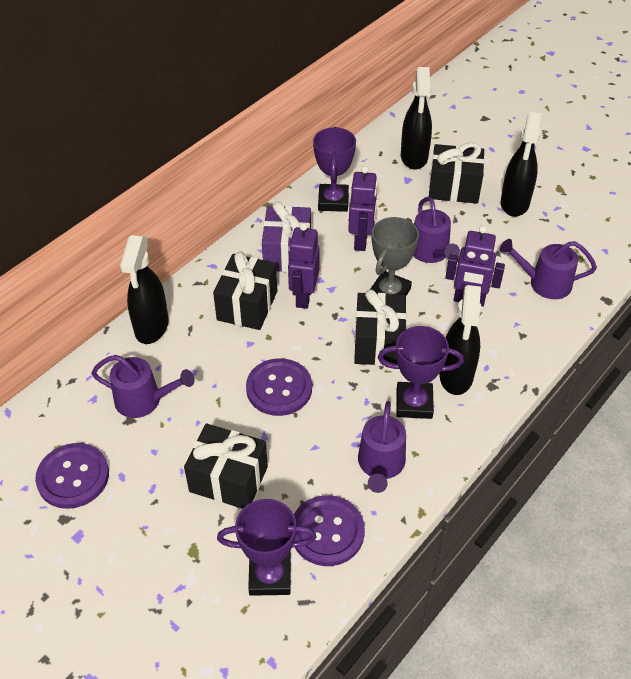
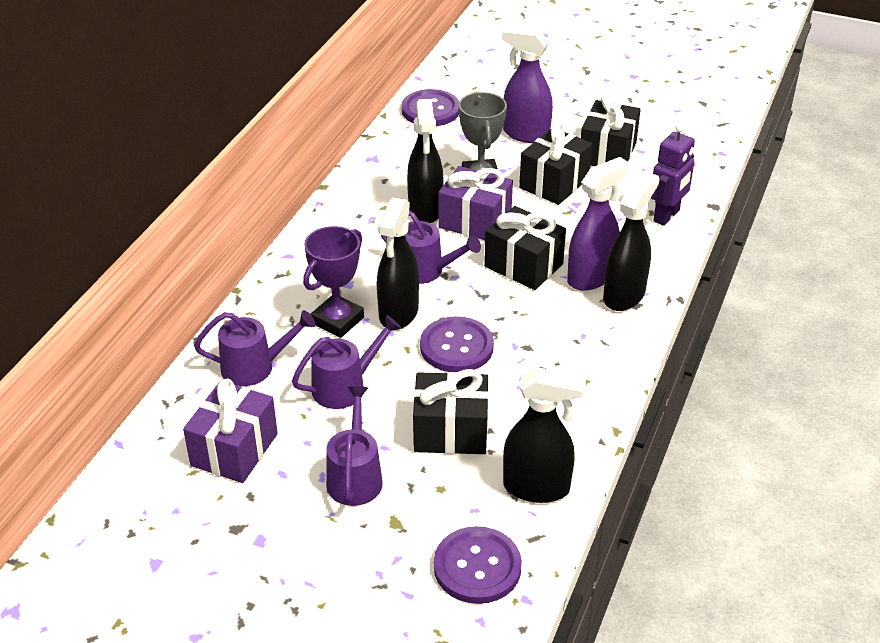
purple gift: [262,202,311,272] = 1 -> [183,378,278,483] [438,166,513,240] = 2
purple robot: [288,223,320,309] [348,166,378,251] [445,226,505,307] = 3 -> [651,124,695,226] = 1
purple spray bottle: none = 0 -> [502,27,553,143] [567,157,630,291] = 2
purple trophy: [217,499,317,596] [313,127,356,212] [378,326,464,419] = 3 -> [303,226,364,338] = 1

